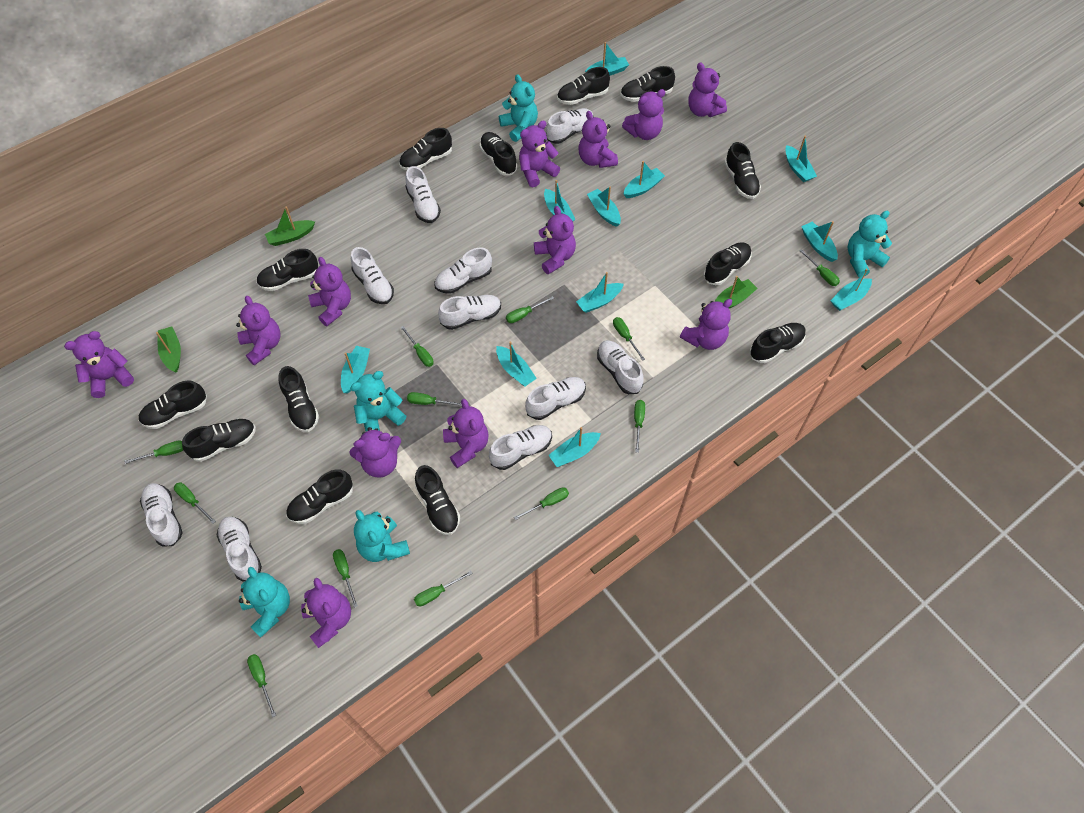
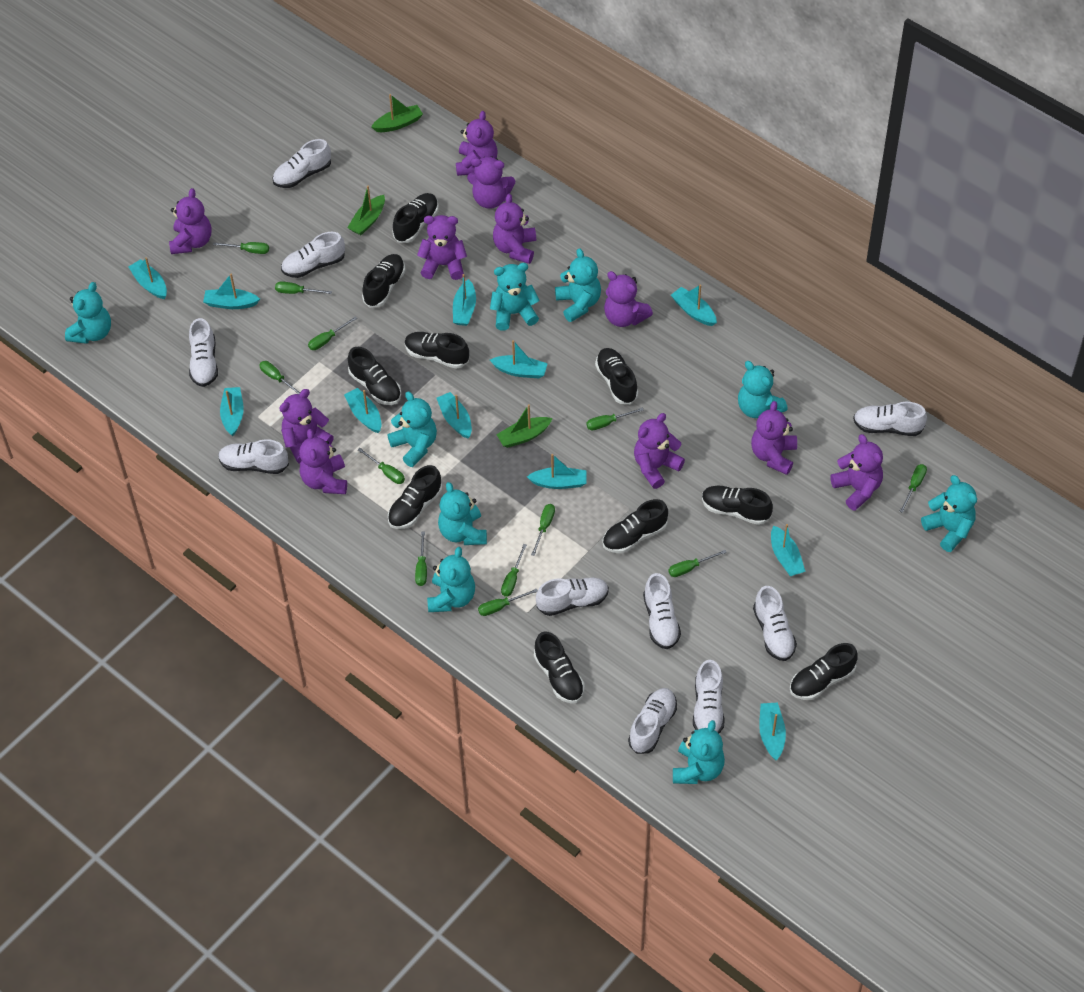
black shoe: [138,380,207,429] [182,419,256,462] [256,249,319,291] [279,366,319,432] [286,469,353,524] [399,128,452,170] [415,465,460,535] [479,132,517,175] [557,67,610,105] [620,66,675,102] [703,242,752,285] [724,142,761,199] [750,323,806,363] = 13 -> [348,347,401,405] [362,254,405,308] [388,465,442,529] [393,193,439,243] [405,332,469,369] [534,631,585,703] [595,348,638,404] [603,499,668,553] [702,486,773,525] [790,643,858,700] = 10
purple teddy bear: [64,331,134,398] [236,296,281,365] [301,578,351,648] [308,257,351,326] [349,427,401,478] [443,399,489,468] [519,121,560,187] [534,206,576,275] [579,111,618,168] [622,89,665,140] [680,299,732,350] [688,63,727,117] = 12 -> [169,188,211,254] [279,389,334,464] [299,429,347,494] [417,215,467,280] [456,111,497,176] [467,156,515,209] [493,194,536,264] [604,271,653,327] [634,413,685,489] [751,401,797,475] [830,434,883,511] = 11
turquoise teddy bear: [239,567,290,637] [350,371,406,432] [354,510,410,562] [499,74,538,142] [847,211,892,277] = 5 -> [65,282,111,344] [387,391,437,467] [427,547,475,612] [438,482,487,545] [490,263,540,331] [555,248,601,322] [673,720,725,784] [738,361,788,418] [921,475,977,552] = 9

